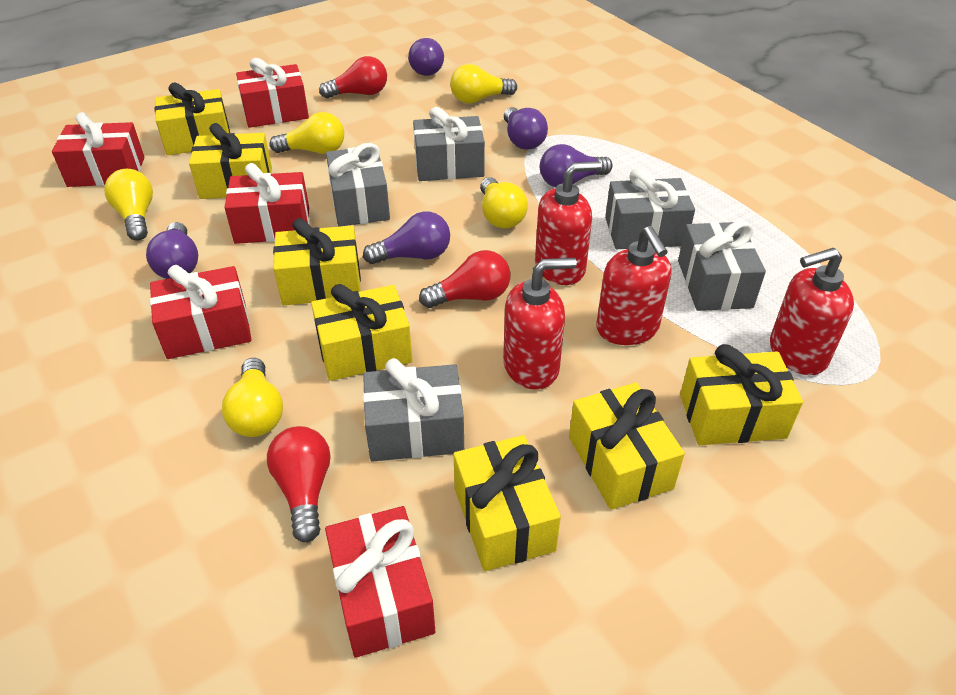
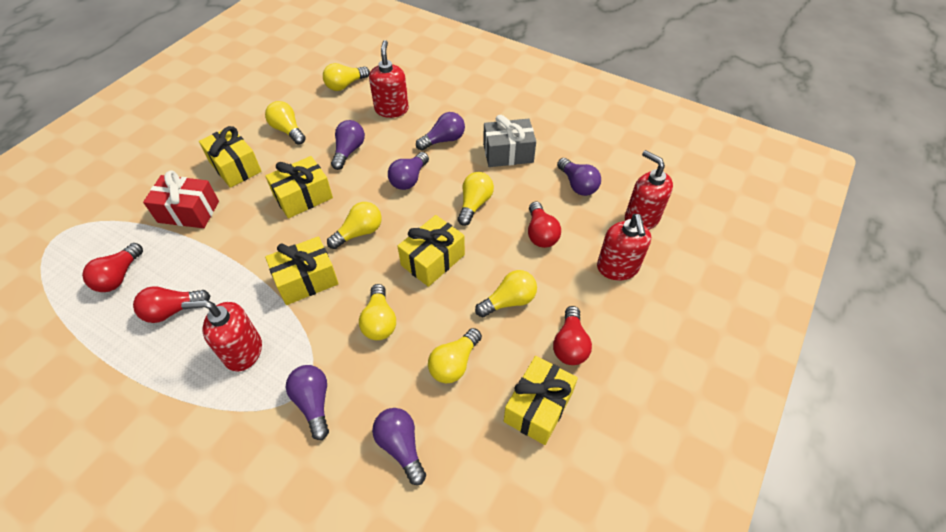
grey gift: [326,143,390,227] [363,358,464,462] [413,107,485,181] [605,168,695,249] [678,221,766,311] = 5 -> [483,115,536,167] = 1
purple light bulb: [146,222,198,279] [363,212,450,264] [408,38,444,76] [504,107,548,150] [540,144,613,187] = 5 -> [286,365,329,440] [331,120,365,170] [372,408,426,485] [388,152,429,190] [416,112,465,151] [557,158,601,196] = 6
red gift: [52,112,145,187] [150,265,252,359] [224,163,309,244] [236,58,309,128] [325,506,435,658] = 5 -> [143,170,219,228] = 1
red light bulb: [267,426,331,543] [319,56,387,98] [419,250,510,308] = 3 -> [82,243,143,292] [133,286,210,323] [528,202,561,248] [553,306,592,365] = 4
yellow gift: [154,82,230,155] [189,123,272,199] [273,218,361,305] [311,284,413,381] [453,435,561,571] [569,383,685,510] [680,344,803,445] = 7 -> [199,126,262,188] [265,156,333,218] [265,236,339,305] [398,215,465,287] [504,356,578,445] = 5
yellow light bulb: [104,169,153,241] [222,358,283,437] [270,112,344,154] [450,64,517,104] [480,177,528,228] = 5 -> [265,101,306,145] [323,63,370,91] [327,202,381,249] [359,284,396,340] [428,328,482,383] [458,172,494,226] [475,270,537,317] = 7

